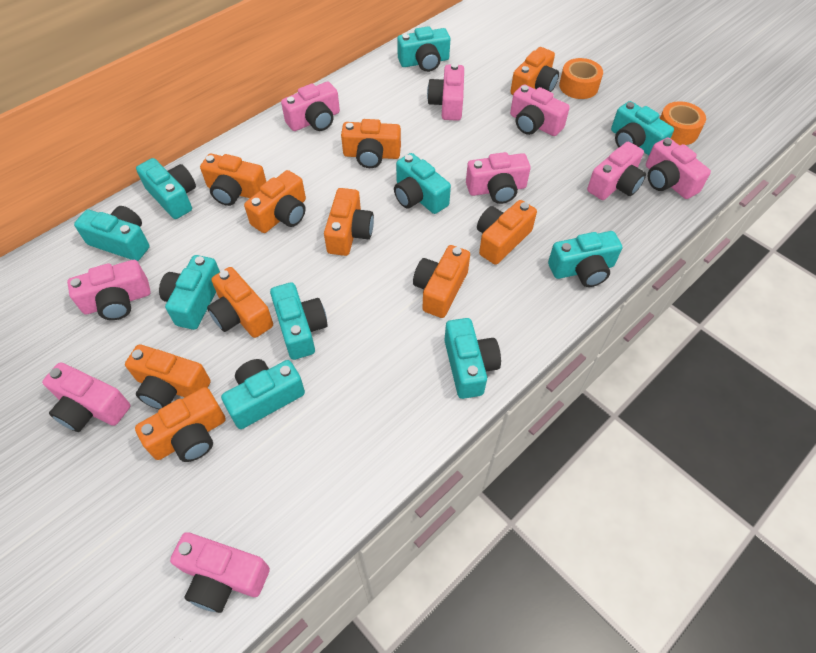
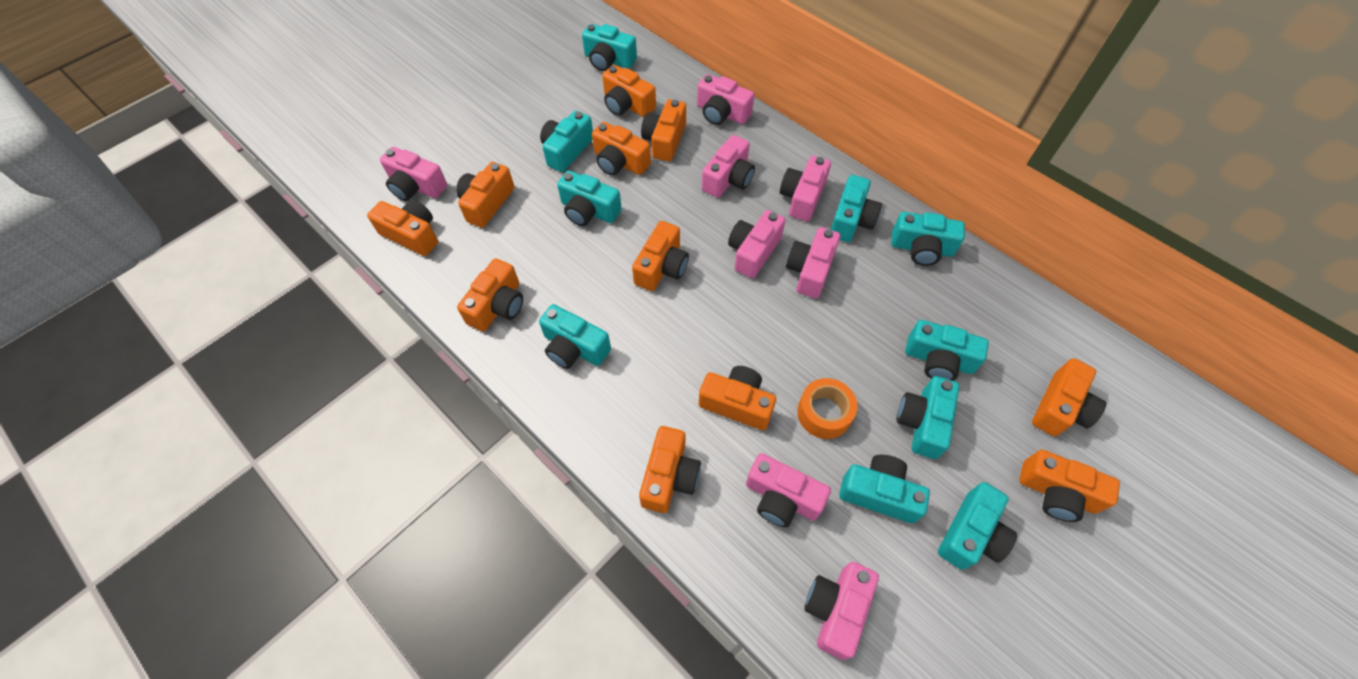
orange camera: [125,344,211,410] [135,387,226,462] [200,154,266,206] [207,267,273,338] [244,170,306,233] [324,188,374,256] [341,119,401,168] [413,245,470,318] [477,200,537,265] [510,47,559,95] = 10 -> [367,200,438,256] [456,162,514,228] [457,258,523,332] [592,122,651,176] [602,65,656,117] [632,221,689,291] [639,426,701,513] [641,99,686,161] [699,366,776,430] [1019,450,1120,522] [1032,358,1106,436] = 11
orange tape: [559,58,603,99] [660,101,706,145] = 2 -> [797,378,857,439] = 1
pink camera: [42,362,130,432] [67,260,150,320] [170,532,270,613] [281,82,340,131] [427,63,464,121] [466,152,531,204] [510,85,570,136] [587,142,646,200] [646,138,711,199] = 9 -> [380,147,447,201] [697,74,754,125] [702,135,755,198] [728,210,786,278] [746,453,831,527] [780,156,831,221] [786,227,840,298] [804,562,879,660] = 8

